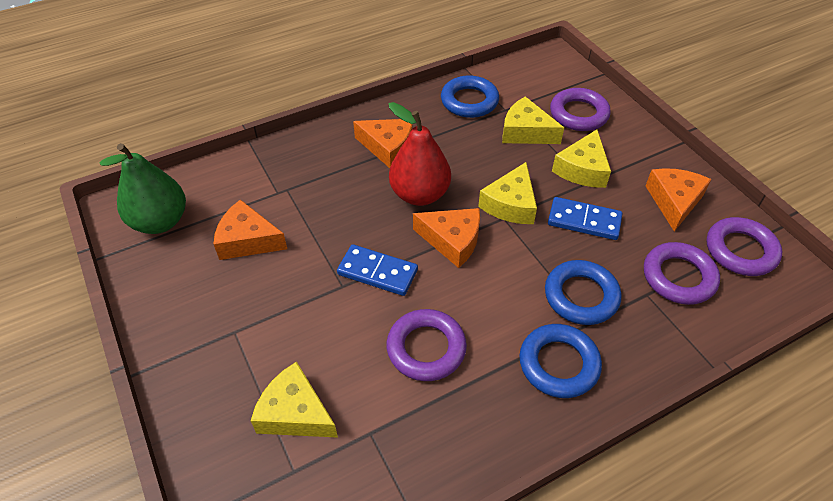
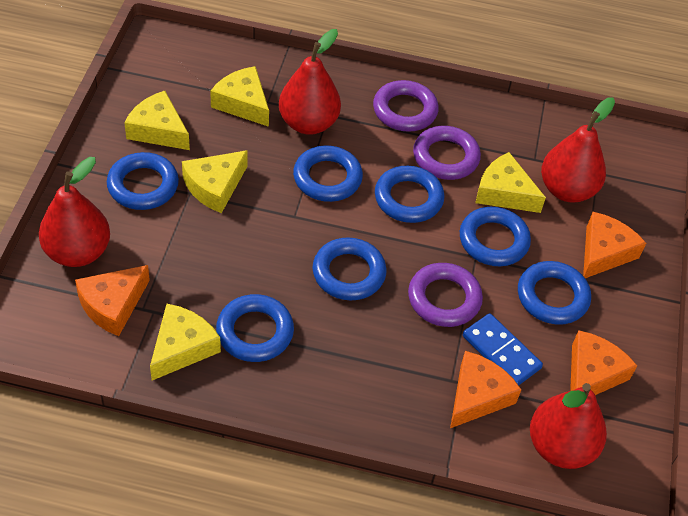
blue domino: [337,244,418,296] [548,197,622,240] = 2 -> [463,313,543,385] = 1
blue ring: [441,75,499,118] [519,324,602,398] [545,260,621,325] = 3 -> [107,152,179,210] [216,294,294,362] [293,145,363,202] [313,238,387,300] [375,166,444,223] [460,207,531,266] [518,261,591,325] = 7
green pear: [99,143,186,234] = 1 -> none = 0
purple ring: [387,309,467,381] [550,88,611,131] [644,242,720,305] [707,217,782,276] = 4 -> [373,80,439,132] [408,263,483,327] [413,126,481,180] = 3
red pear: [388,102,451,206] = 1 -> [39,157,110,267] [279,29,341,135] [530,383,607,469] [541,97,615,202] = 4
yellow cheese: [251,362,338,438] [478,162,537,224] [502,96,564,144] [552,130,611,188] = 4 -> [124,91,190,150] [150,304,221,380] [182,150,248,213] [210,66,269,127] [475,152,546,213] = 5

